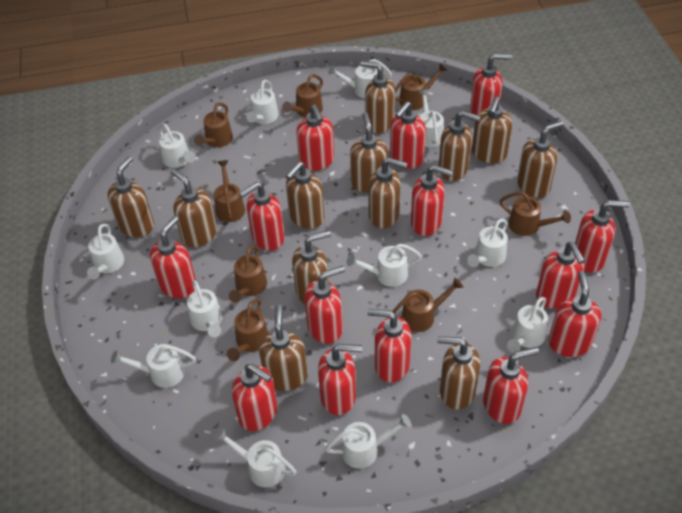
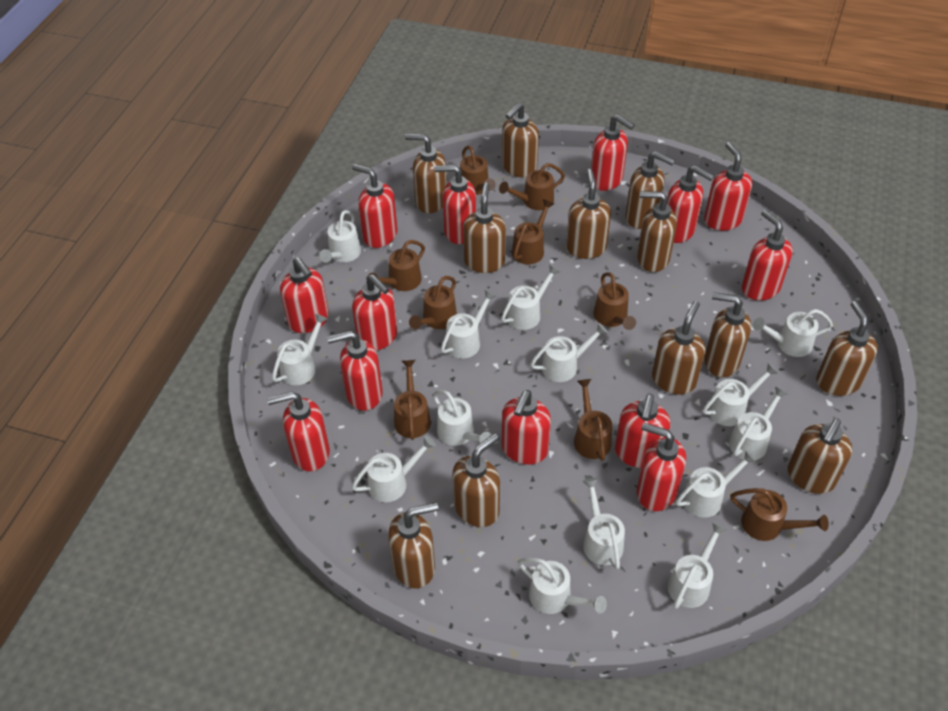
brown watering can: [194,102,233,147] [214,160,245,222] [227,299,269,361] [229,245,267,303] [282,74,323,117] [392,278,463,332] [395,63,447,110] [500,192,571,236] = 8 -> [368,240,425,291] [394,360,431,440] [409,276,457,329] [460,145,496,195] [499,163,565,210] [512,199,554,264] [574,379,612,461] [593,272,636,330] [730,488,829,541] = 9
red soap dispenser: [150,216,196,299] [232,363,277,431] [239,182,285,251] [296,105,334,171] [305,266,345,344] [318,344,362,415] [368,309,412,383] [390,101,426,169] [411,165,453,236] [470,53,512,115] [483,347,539,424] [536,242,585,309] [548,271,601,357] [575,200,630,273] = 14 -> [267,391,330,471] [280,257,329,333] [327,330,383,411] [352,164,398,248] [352,274,398,351] [434,165,476,244] [502,390,551,465] [591,114,635,191] [615,394,670,468] [637,423,686,511] [667,165,714,243] [704,142,752,231] [742,210,793,300] = 13
white watering can: [87,224,124,280] [111,344,196,388] [159,124,196,168] [187,280,222,337] [214,428,297,487] [246,80,279,124] [325,414,411,469] [328,59,392,98] [347,244,422,287] [418,89,444,147] [467,219,508,267] [507,297,548,353] = 12 -> [272,314,327,385] [319,210,361,262] [352,435,436,502] [433,390,492,446] [441,290,496,359] [501,264,561,330] [518,558,607,614] [530,323,608,382] [583,478,625,570] [668,522,727,609] [676,450,757,518] [703,363,778,426] [729,386,788,460] [753,309,833,357] = 14

